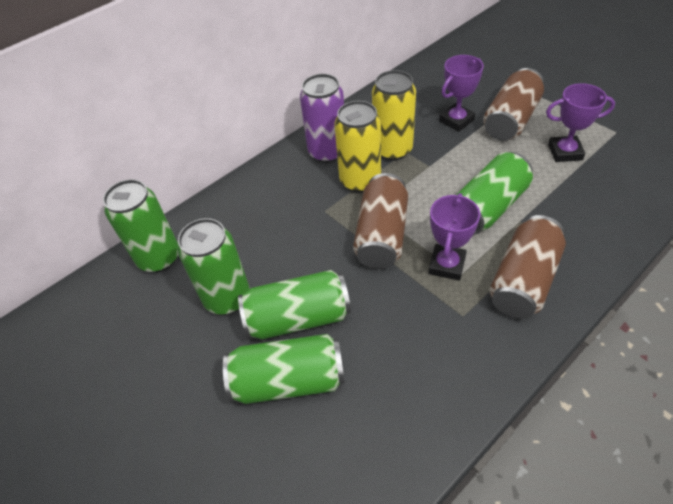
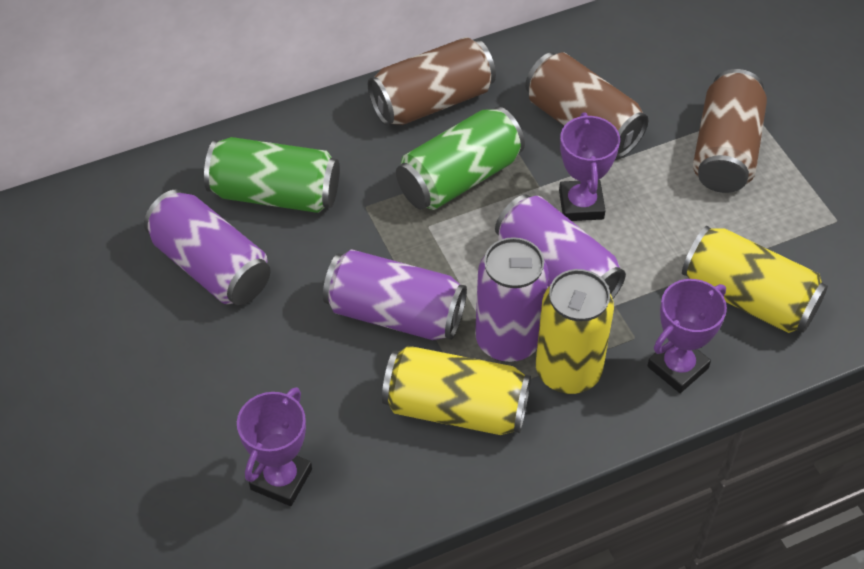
green can: [103,179,179,273] [178,218,250,315] [223,334,345,404] [238,270,351,339] [456,152,533,235] = 5 -> [204,137,340,213] [396,107,525,210] = 2
purple can: [300,74,344,163] = 1 -> [144,190,270,305] [323,250,467,340] [475,237,549,362] [495,195,626,299] = 4
yellow can: [335,101,381,193] [372,70,416,161] = 2 -> [382,346,531,435] [536,269,614,394] [682,226,828,333] = 3

